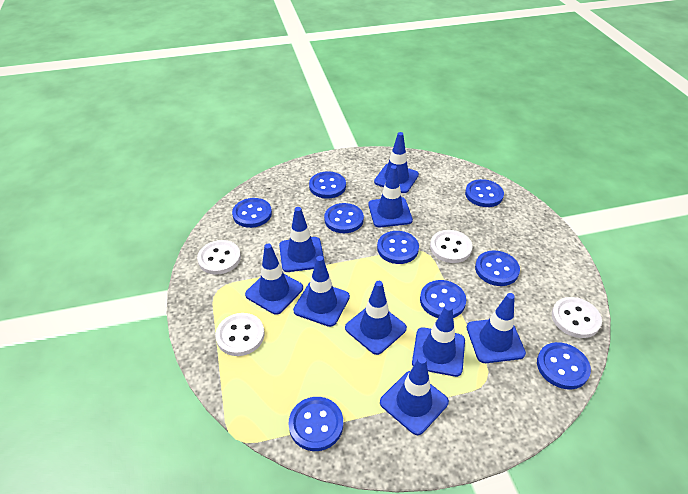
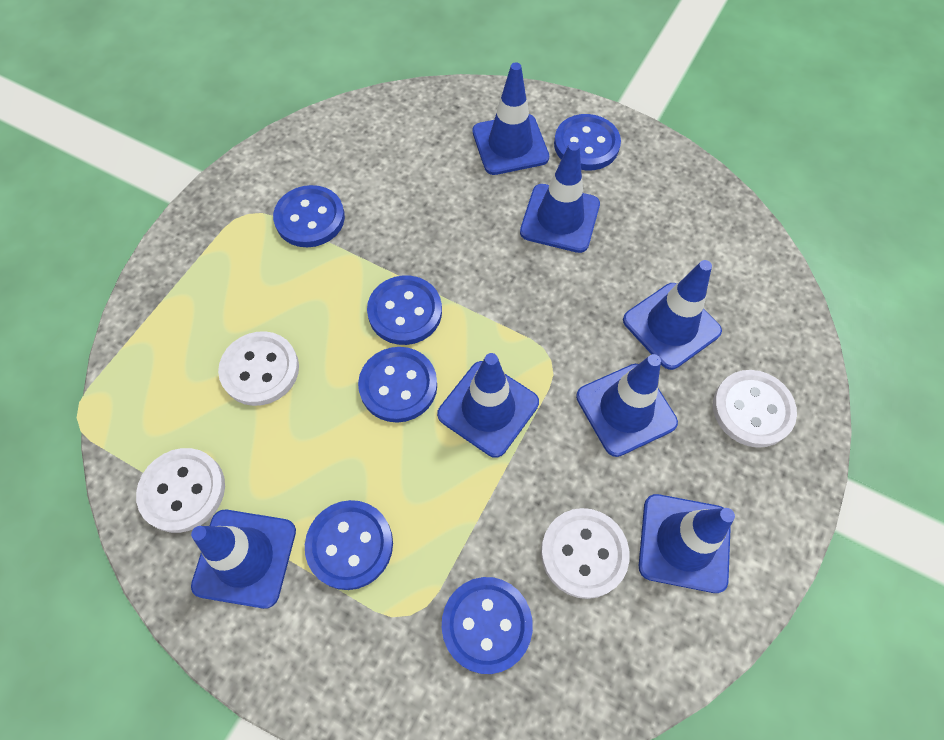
blue button: [232,198,272,228] [288,397,343,451] [309,171,346,199] [324,203,364,233] [377,231,419,264] [420,280,466,318] [465,179,504,207] [475,250,520,286] [537,342,591,390] = 9 -> [273,185,345,247] [305,500,393,590] [358,347,437,423] [367,275,442,345] [442,577,533,674] [554,114,621,170] = 6
blue traffic cone: [245,243,303,315] [279,207,325,272] [293,256,350,327] [345,281,407,355] [368,165,413,227] [374,132,419,193] [380,356,449,435] [412,304,465,377] [466,293,526,363] = 9 -> [191,510,296,609] [437,353,539,458] [473,62,549,175] [520,142,600,253] [576,354,678,457] [623,260,722,370] [638,494,735,593] = 7

